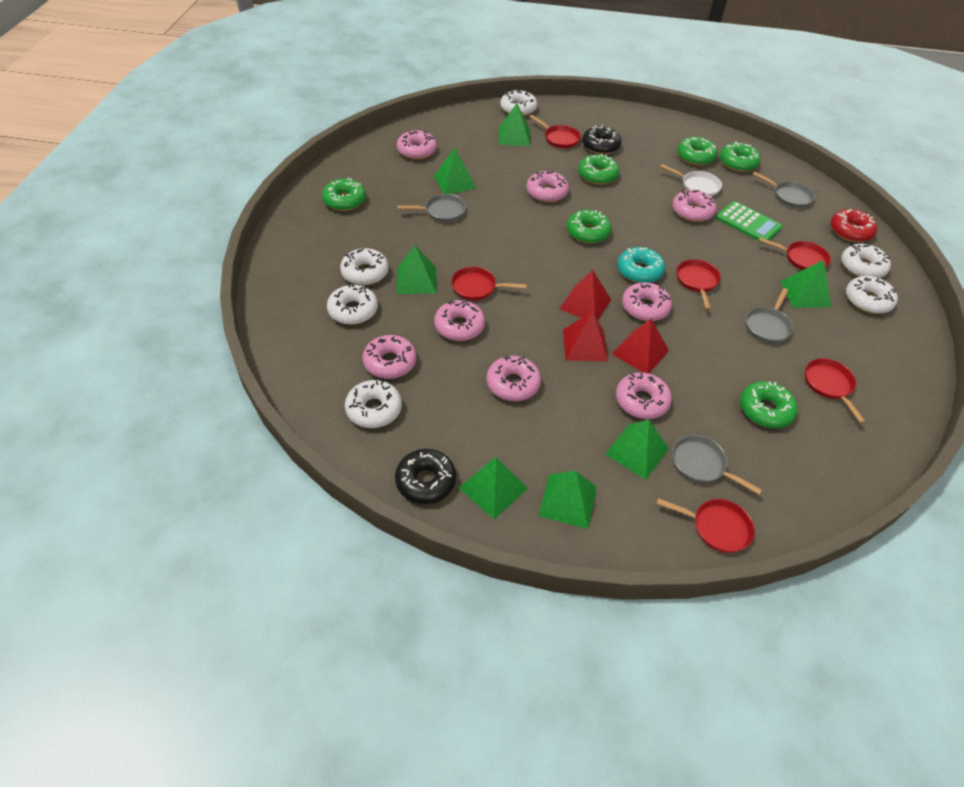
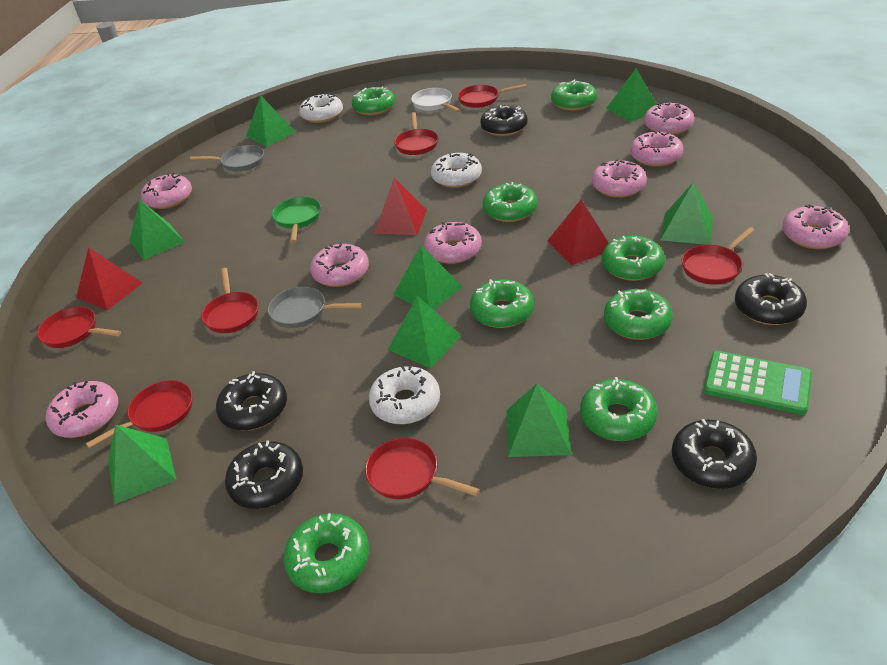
black donut: [395,449,456,504] [582,125,621,154] = 2 -> [216,371,287,431] [225,440,303,509] [480,105,527,136] [672,419,757,489] [735,273,807,325] = 5
green donut: [322,178,366,211] [567,210,612,244] [578,154,620,185] [677,137,718,166] [720,141,761,172] [740,381,798,428] = 6 -> [283,513,369,593] [352,87,395,115] [470,279,534,328] [483,182,537,222] [551,80,597,111] [580,377,658,441] [602,236,665,281] [604,289,673,340] = 8
green pan: none = 0 -> [272,197,321,243] = 1
green pyramid: [397,246,436,294] [433,148,477,194] [459,457,528,519] [499,103,530,146] [539,471,597,529] [605,420,669,480] [780,260,831,308] = 7 -> [108,425,176,504] [129,199,185,260] [246,95,296,147] [388,296,461,368] [393,245,462,310] [507,384,571,457] [606,68,657,122] [660,182,713,245] = 8
grey pan: [397,194,466,222] [672,435,762,494] [745,288,793,343] [753,172,815,208] = 4 -> [190,145,264,171] [268,287,362,328] = 2
red donut: [831,209,877,242] = 1 -> none = 0
red pan: [451,267,527,300] [530,115,581,148] [656,498,755,553] [676,259,721,310] [759,237,831,270] [805,358,866,423] = 6 -> [37,306,121,348] [86,380,193,449] [201,268,258,333] [365,438,480,499] [394,112,438,155] [458,84,526,108] [681,227,755,285] = 7
turquoise donut: [618,247,665,283] = 1 -> none = 0
white donut: [327,284,378,325] [340,248,389,285] [345,380,402,428] [500,90,537,116] [841,244,891,278] [846,276,898,314] = 6 -> [299,93,343,123] [369,365,440,424] [431,153,482,188] = 3

